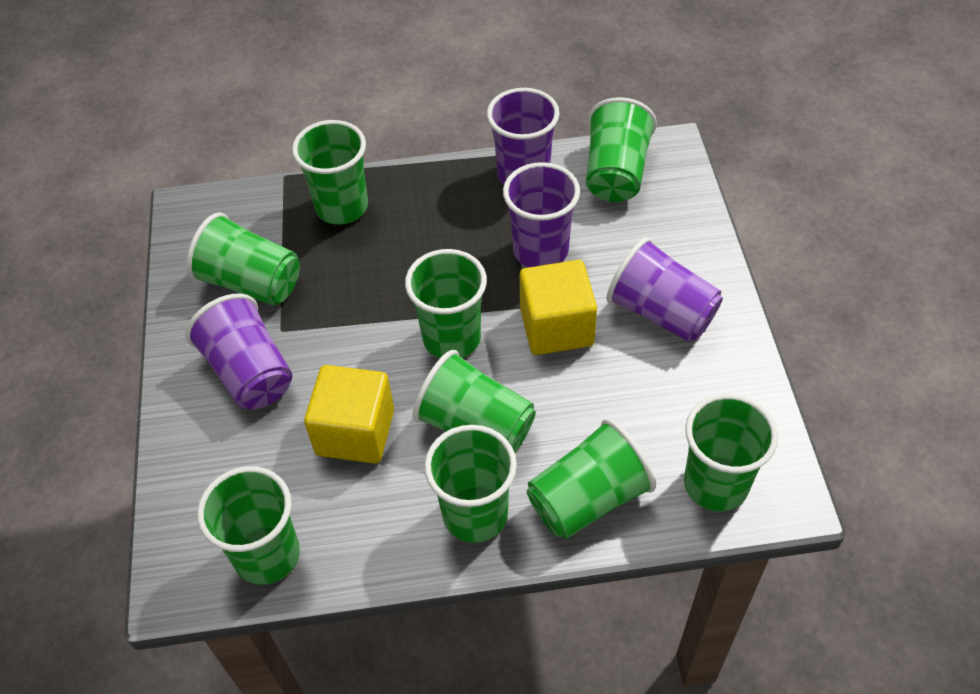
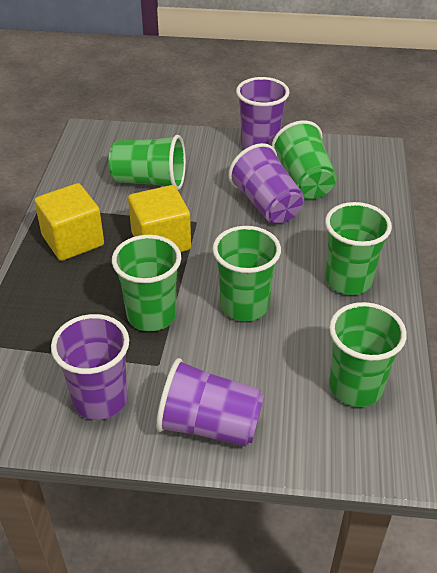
green cup: [186,212,300,306] [197,466,300,585] [292,120,368,225] [405,249,487,358] [413,350,536,453] [424,425,517,543] [527,419,656,539] [586,97,657,202] [684,394,778,511] = 9 -> [108,135,186,190] [112,235,181,332] [213,226,281,321] [272,120,337,199] [325,202,392,295] [329,302,407,407] = 6

